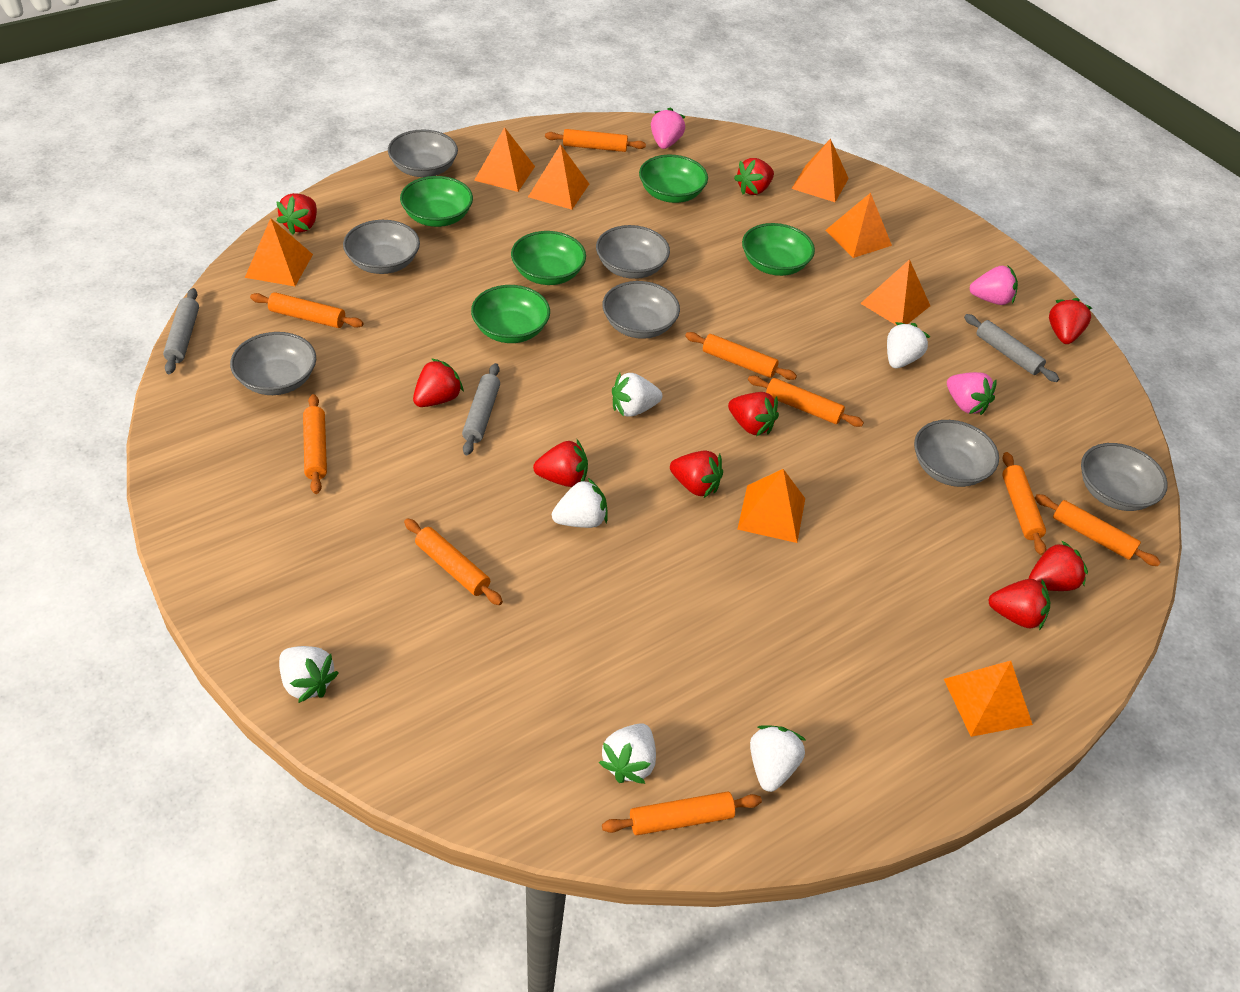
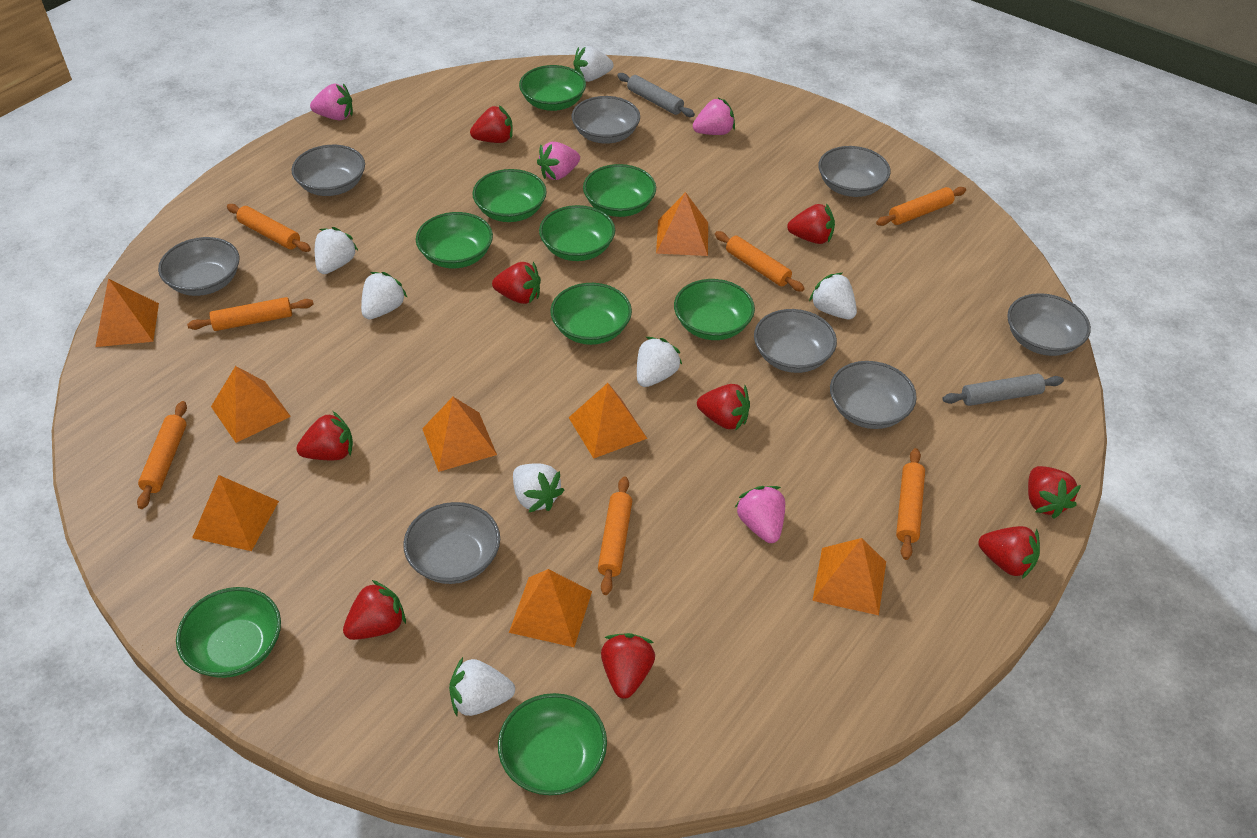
green bowl: [400,176,473,227] [471,285,550,343] [511,231,586,285] [639,155,708,203] [742,223,815,276] = 5 -> [176,587,281,678] [416,212,493,268] [472,169,547,222] [498,693,607,795] [519,65,586,111] [539,205,615,261] [550,283,632,345] [583,164,656,217] [674,279,755,340] = 9
grey bowl: [230,332,316,395] [343,220,420,274] [388,130,458,177] [596,225,670,279] [602,281,680,339] [914,420,999,487] [1081,443,1168,511] = 7 -> [158,237,240,296] [291,145,365,196] [403,502,500,584] [572,96,640,144] [754,309,837,373] [818,146,891,197] [830,361,917,429] [1007,293,1091,356] = 8
grey rolling pin: [163,288,199,374] [462,363,500,456] [964,314,1059,382] = 3 -> [617,73,695,117] [942,374,1064,406] = 2
orange rolling pin: [250,292,364,328] [303,394,327,494] [404,518,503,605] [545,129,646,152] [602,791,762,835] [685,332,797,380] [748,376,864,427] [1002,452,1046,556] [1034,494,1161,566] = 9 -> [137,401,187,509] [187,297,314,331] [227,204,311,252] [598,476,632,595] [715,231,805,292] [876,187,966,226] [896,448,925,560] = 7
pink strawberry: [651,107,685,149] [947,372,997,415] [970,266,1018,305] = 3 -> [310,83,353,120] [537,142,580,180] [693,98,735,135] [735,486,785,543] = 4
white strawberry: [279,646,339,703] [552,478,607,528] [599,723,656,784] [612,373,662,417] [750,725,807,792] [887,322,930,368] = 6 -> [315,227,358,274] [361,272,408,319] [449,657,515,716] [513,463,565,512] [573,46,613,82] [637,337,682,387] [809,273,857,319] = 7

